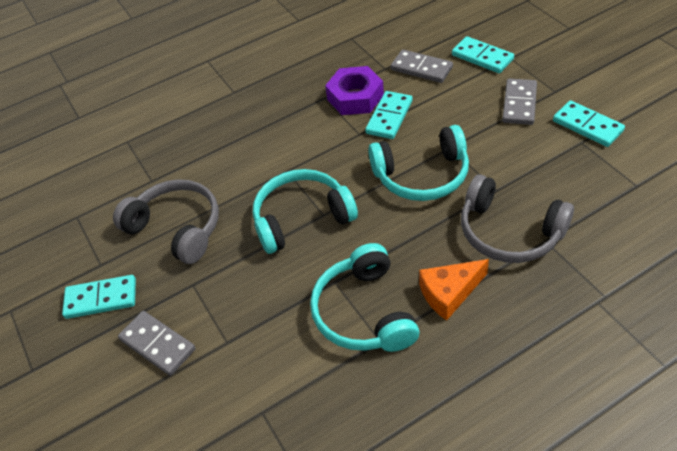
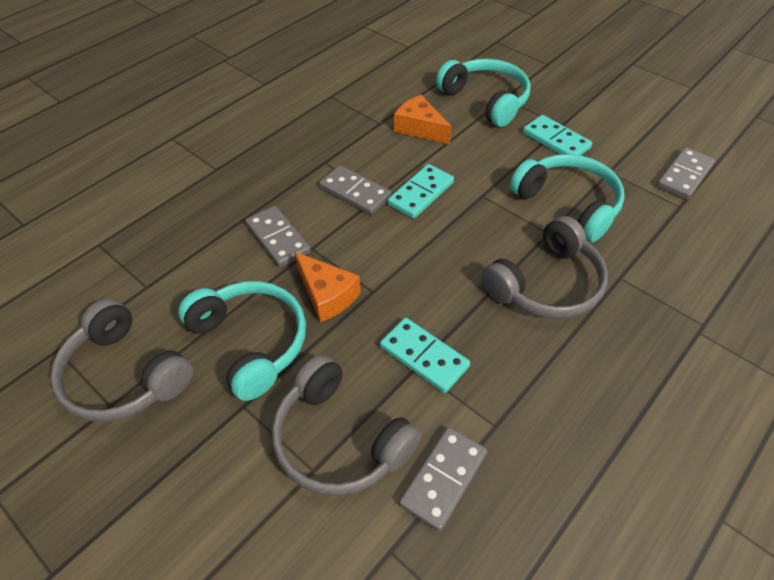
grey domino: [118,311,196,376] [391,50,453,83] [502,78,537,125] = 3 -> [245,206,311,268] [319,165,392,215] [399,427,487,531] [657,147,715,200] = 4
grey headphones: [113,179,219,264] [461,174,574,263] = 2 -> [50,299,194,422] [272,355,422,496] [482,216,608,319] = 3
orange cheese: [419,259,489,321] = 1 -> [294,252,361,322] [394,95,452,144] = 2
purple nut: [325,66,384,115] = 1 -> none = 0
turquoise domino: [62,275,136,319] [365,91,413,139] [452,36,514,73] [553,100,625,147] = 4 -> [380,318,470,393] [388,164,454,219] [523,115,592,155] = 3

